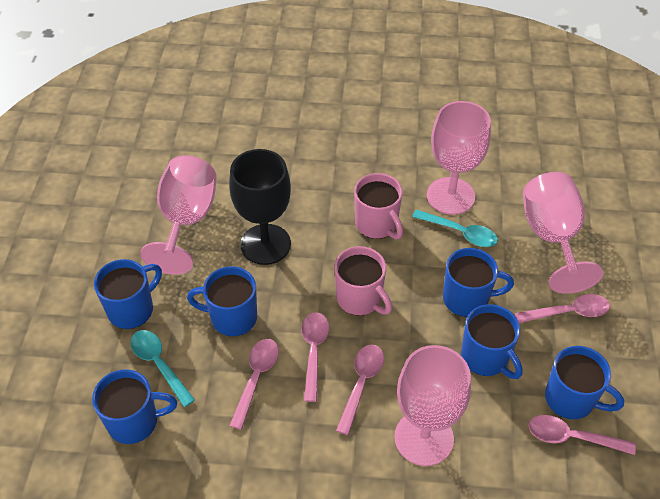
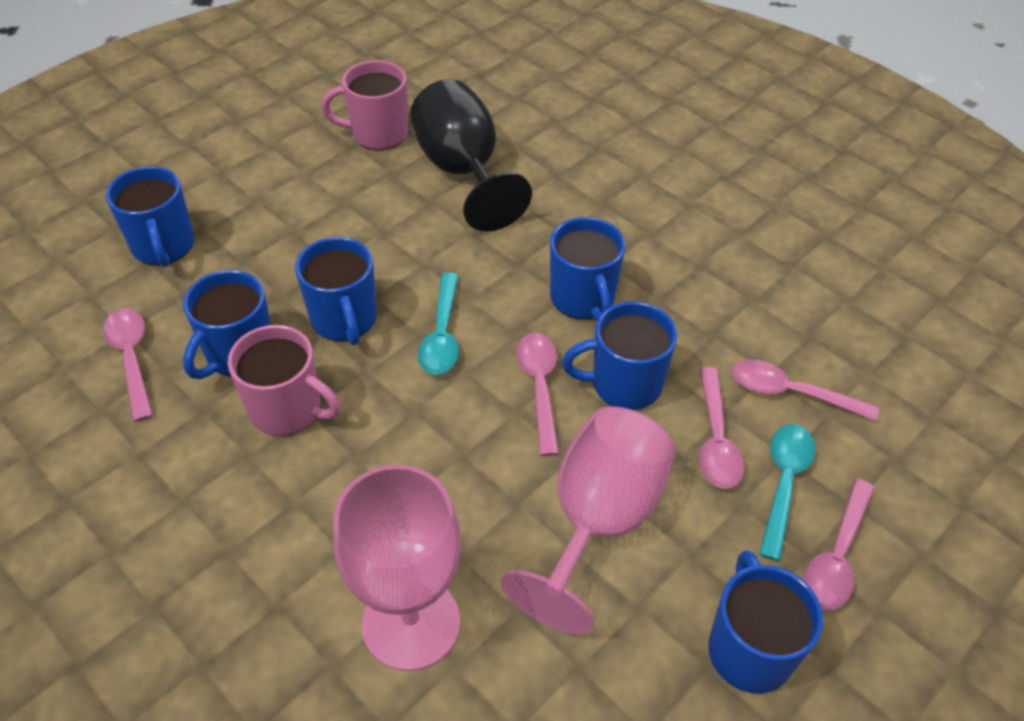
pink goblet: [140,155,217,275] [394,345,471,466] [427,101,491,215] [523,172,603,294] = 4 -> [333,465,461,671] [501,406,676,634] = 2

